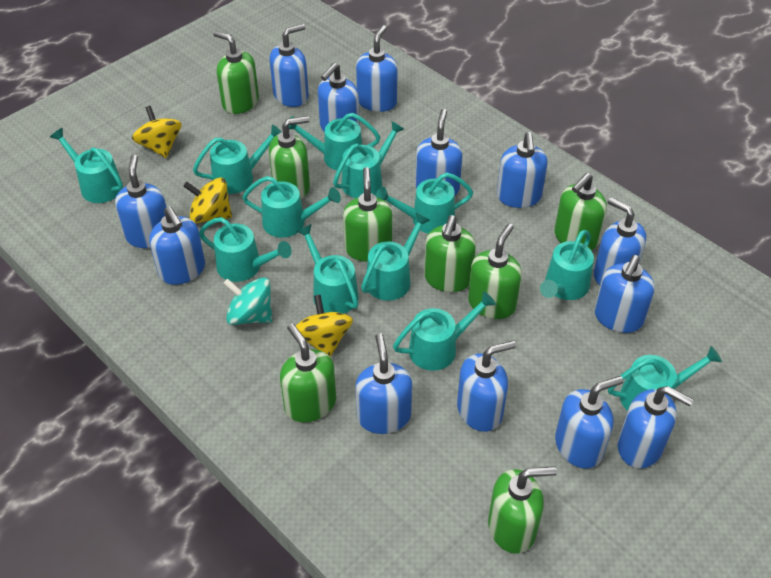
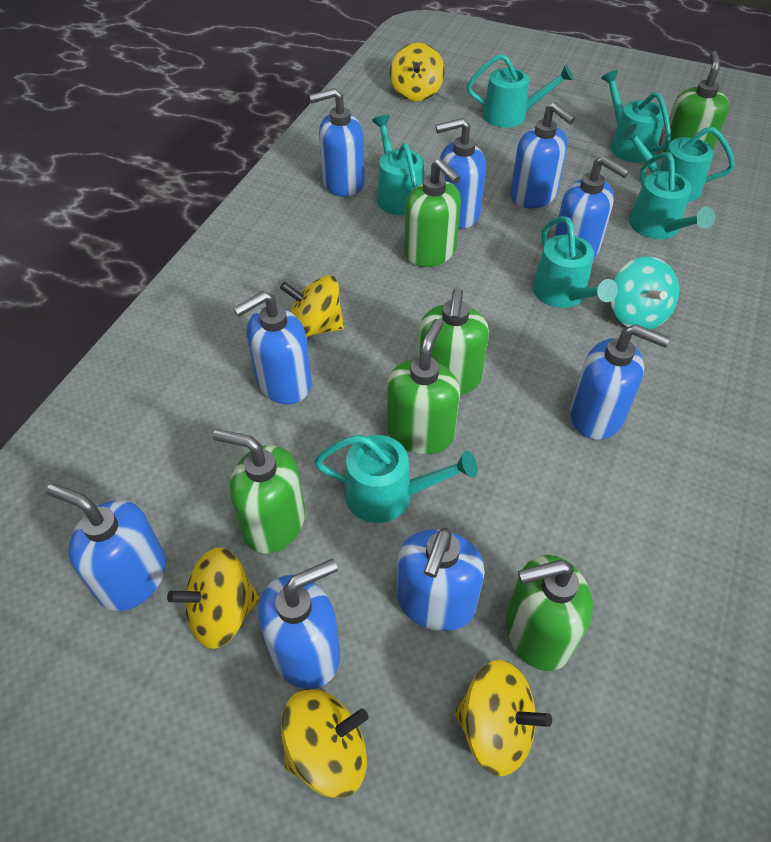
blue soap dispenser: [115,155,167,248] [149,206,205,285] [269,24,309,107] [318,63,360,132] [356,25,398,112] [356,333,412,434] [415,109,463,195] [457,340,516,432] [497,132,548,208] [555,376,623,469] [594,197,646,285] [594,255,655,333] [618,386,693,468] = 13 -> [46,483,166,611] [233,291,312,404] [258,559,340,689] [309,88,365,197] [397,528,485,631] [436,118,486,229] [510,102,575,208] [554,156,630,259] [570,324,670,440] = 9
green soap dispenser: [213,31,259,114] [269,116,310,199] [280,323,336,422] [343,167,393,262] [424,215,476,292] [468,223,522,319] [488,466,557,554] [554,173,607,250] = 8 -> [213,429,305,554] [387,319,460,454] [404,159,461,267] [418,288,489,395] [506,555,593,671] [660,51,729,153] = 6
turquoise watering can: [50,128,123,203] [193,125,282,194] [199,217,292,282] [242,176,341,238] [289,113,380,170] [297,224,358,314] [333,121,404,198] [361,213,430,301] [376,173,473,234] [393,291,496,371] [540,230,594,300] [608,346,722,411] = 12 -> [314,435,478,523] [372,115,424,215] [467,54,574,128] [532,216,618,308] [601,70,671,163] [621,124,735,202] [629,152,715,239] = 7
yellow spinning top: [132,106,182,158] [183,178,232,223] [296,294,353,357] = 3 -> [167,548,260,649] [280,275,344,337] [281,689,368,798] [390,43,445,101] [455,660,552,776] = 5

